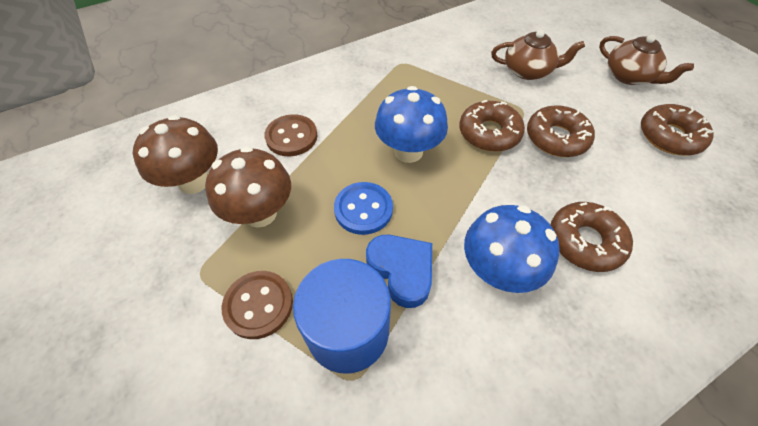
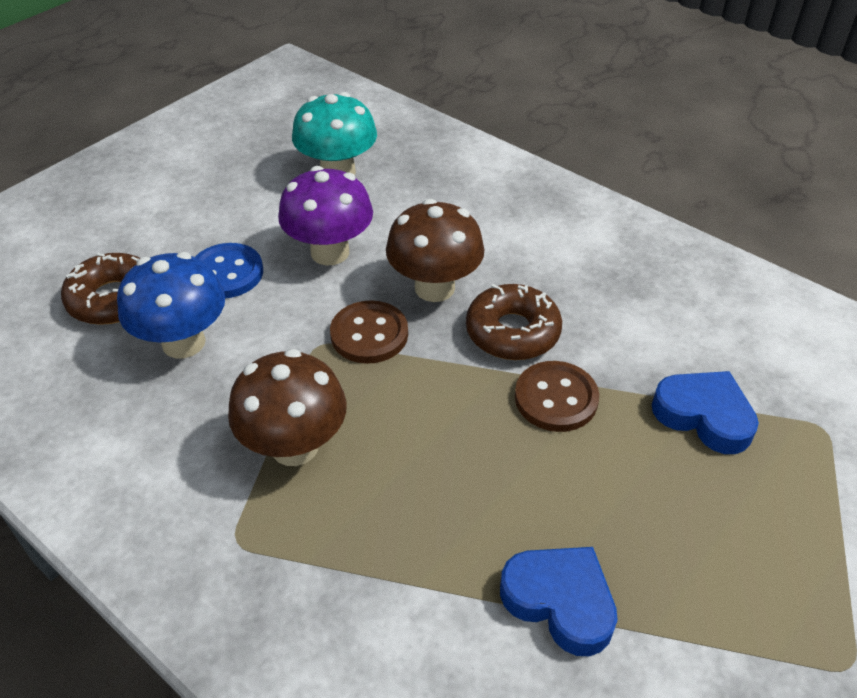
blue cylinder: [293,259,391,374] = 1 -> none = 0
blue heart: [366,235,432,308] = 1 -> [500,547,618,656] [652,371,759,454] = 2
blue mushroom: [375,86,448,163] [464,205,560,293] = 2 -> [117,252,225,358] = 1
brown donut: [459,100,525,152] [527,105,595,157] [551,202,633,272] [641,104,714,155] = 4 -> [61,253,140,325] [466,284,562,360] = 2
brown teapot: [491,30,585,80] [599,34,694,85] = 2 -> none = 0
purple mushroom: none = 0 -> [278,166,373,266] = 1
turquoise mushroom: none = 0 -> [292,92,377,175] = 1

